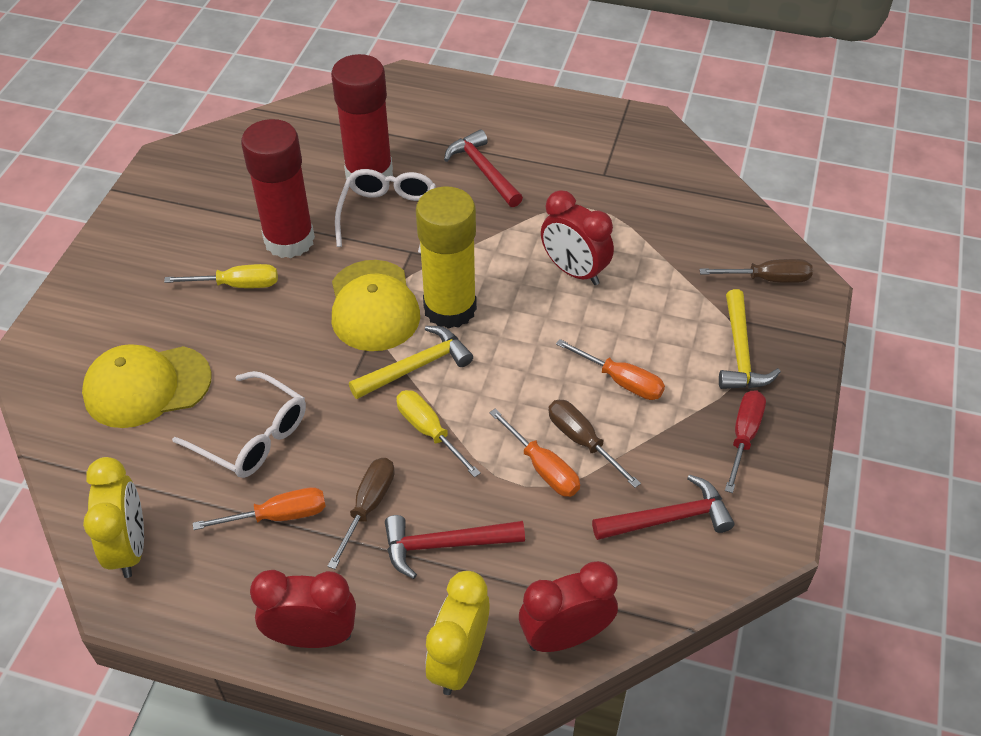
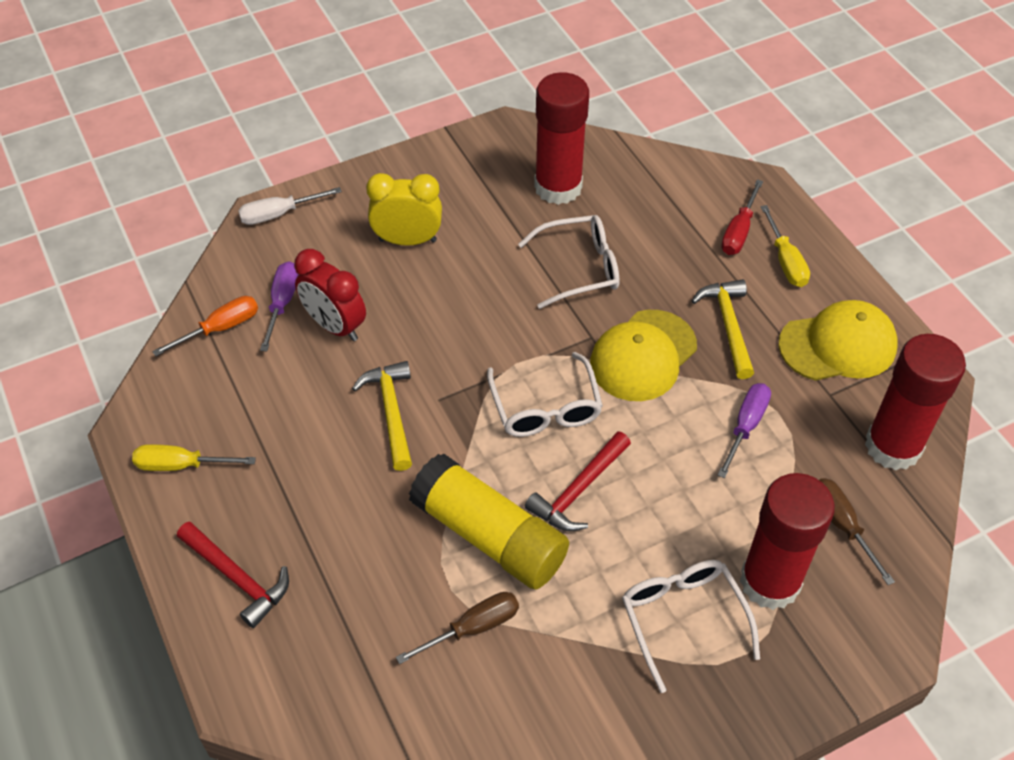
brown screwdriver: [327,458,395,569] [549,400,641,488] [700,259,813,283] = 3 -> [396,592,519,664] [819,478,895,585] = 2
orange screwdriver: [193,487,326,530] [489,409,580,497] [556,339,665,400] = 3 -> [152,296,258,356] = 1
purple screwdriver: none = 0 -> [260,261,299,352] [718,383,771,478] = 2
red clock: [250,570,356,648] [519,561,618,652] [541,190,614,285] = 3 -> [294,249,366,341] = 1
red glue stick: [241,119,315,258] [331,54,393,182] = 2 -> [534,72,589,205] [740,473,835,610] [865,334,966,470] = 3
red hammer: [385,515,525,579] [444,130,523,207] [592,475,734,540] = 3 -> [177,522,289,628] [525,431,631,531] = 2
white glasses: [172,371,306,478] [335,169,436,253] = 2 -> [487,352,603,437] [518,215,619,309] [622,560,760,693] = 3
white screwdriver: none = 0 -> [238,187,342,225] = 1
yellow clock: [83,457,144,578] [425,571,490,695] = 2 -> [366,173,442,246] = 1

